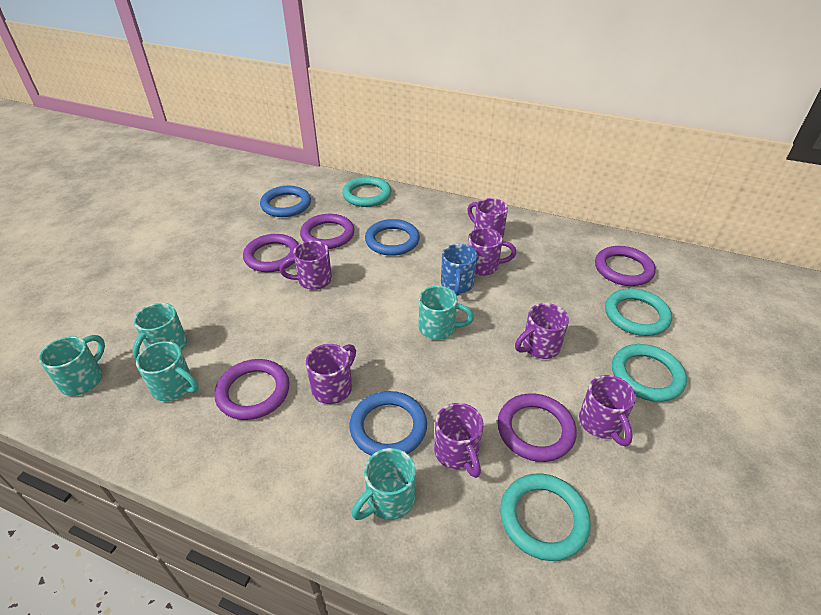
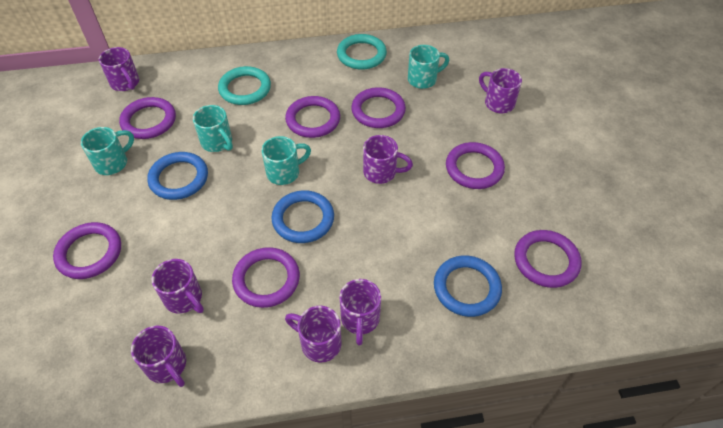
blue mug: [441,244,477,296] = 1 -> none = 0
purple ring: [214,359,289,420] [243,234,299,272] [300,214,355,249] [497,393,577,462] [595,246,656,286] = 5 -> [53,222,121,279] [119,97,176,139] [232,247,300,308] [285,96,340,138] [351,87,406,128] [446,142,505,189] [514,230,581,288] = 7
turquoise mug: [39,335,105,396] [132,303,187,359] [136,341,199,401] [351,448,416,520] [419,286,474,340] = 5 -> [81,127,134,175] [193,105,233,152] [262,136,311,185] [408,45,449,89] = 4
turquoise ring: [342,176,392,207] [500,473,591,561] [605,288,672,336] [612,344,687,402] = 4 -> [218,66,271,105] [337,34,387,70] = 2

